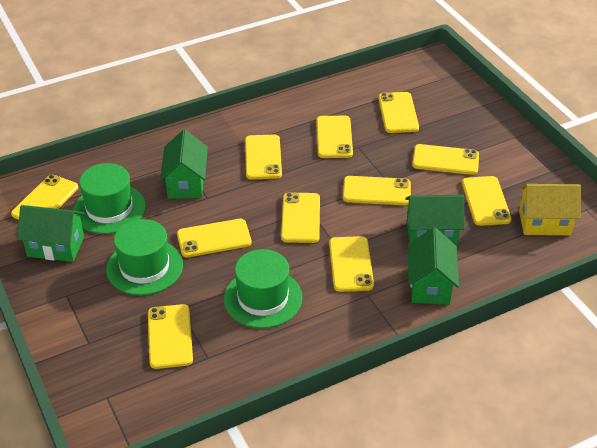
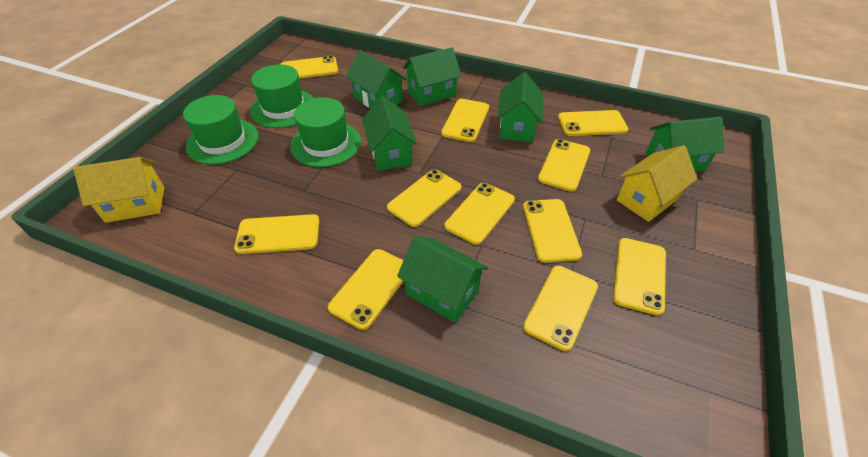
green house: [17,205,85,262] [160,130,208,198] [405,195,465,246] [408,227,459,305] = 4 -> [346,50,407,108] [362,96,417,171] [397,236,488,323] [403,47,461,106] [497,72,543,142] [646,117,724,172] = 6
yellow house: [519,184,581,235] = 1 -> [73,157,165,223] [617,145,697,222] = 2

